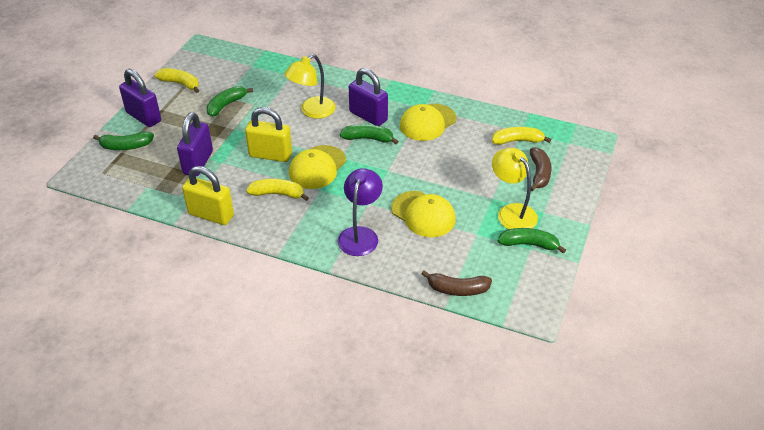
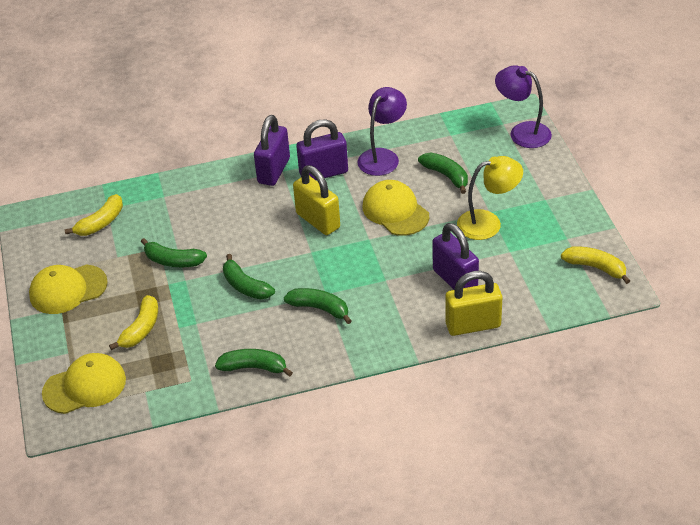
brown banana: [421,270,492,296] [530,147,552,191] = 2 -> none = 0
green banana: [93,131,154,150] [207,86,253,117] [340,124,399,144] [498,228,566,254] = 4 -> [141,238,207,267] [215,349,293,377] [223,254,275,299] [284,288,352,324] [418,153,468,194] = 5
purple lamp: [338,168,383,256] = 1 -> [357,87,407,176] [495,65,552,148] = 2
yellow lamp: [284,54,336,119] [492,148,538,229] = 2 -> [457,156,523,240] = 1

